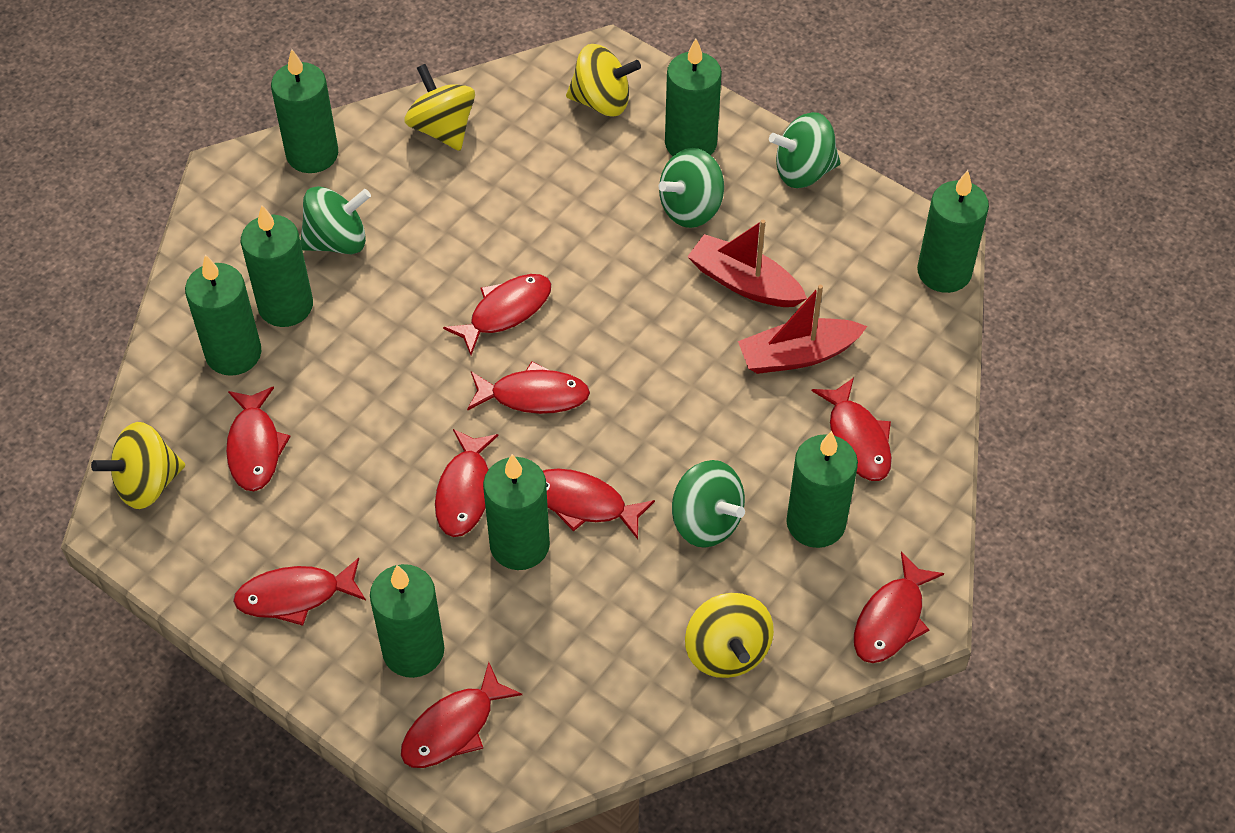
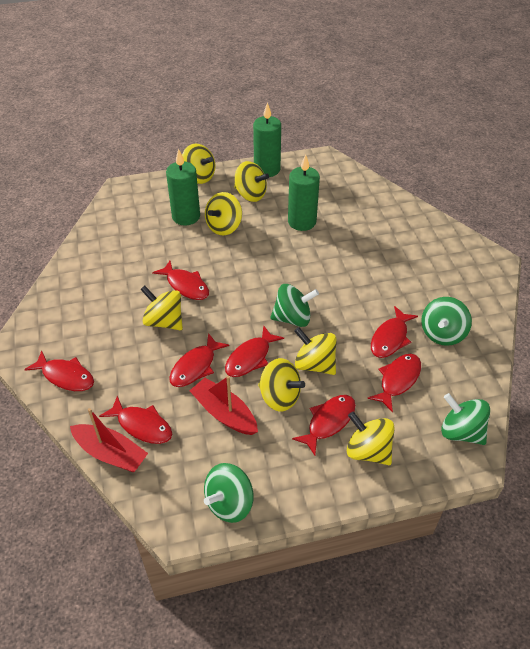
green candle: [185,254,261,376] [241,205,313,327] [271,49,338,173] [370,564,445,678] [483,454,550,570] [665,38,722,156] [786,431,858,548] [917,170,989,293] = 8 -> [166,149,200,226] [253,102,281,177] [288,154,320,231] = 3
red fish: [226,386,291,491] [233,558,366,626] [401,662,522,768] [435,429,498,537] [443,274,551,355] [467,361,590,414] [543,468,655,539] [812,378,892,481] [854,552,944,663] = 9 -> [24,350,94,391] [99,396,172,444] [152,261,209,300] [169,333,229,387] [225,325,284,377] [292,395,356,455] [367,354,421,413] [371,306,418,358] = 8
yellow spinning top: [91,422,185,509] [405,64,475,151] [566,44,641,116] [685,593,774,678] = 4 -> [140,286,183,330] [182,144,216,184] [205,192,242,235] [234,161,269,202] [258,358,305,412] [294,327,337,375] [347,412,395,465] = 7

